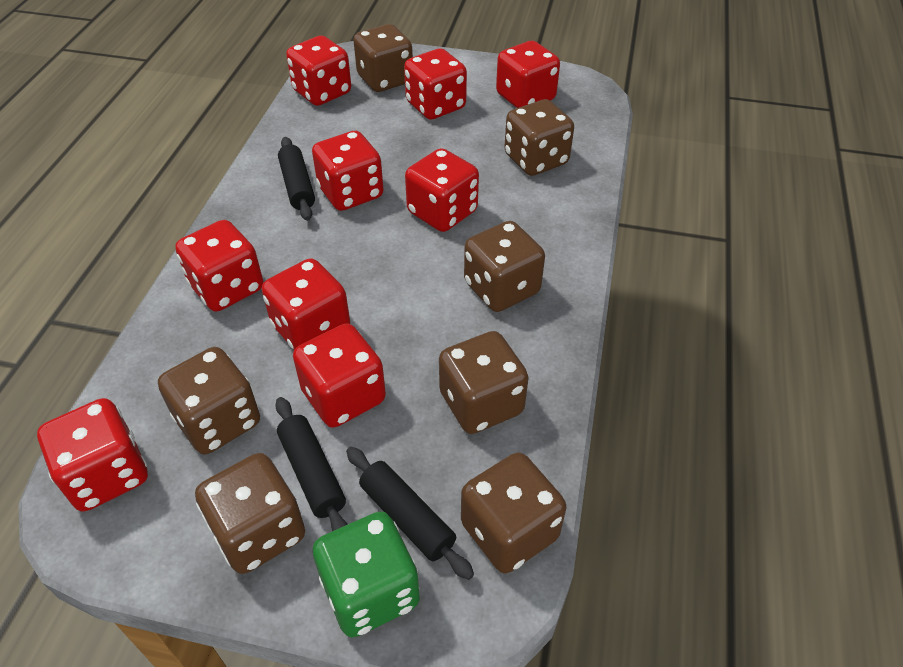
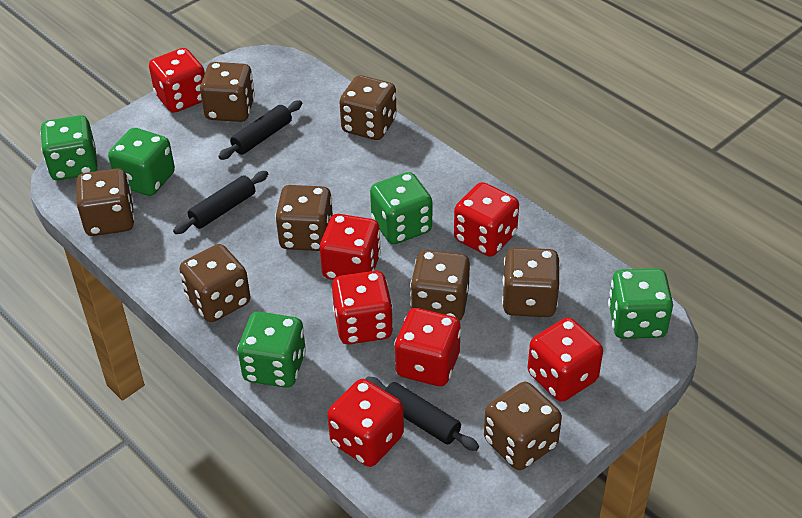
brown dice: [158,347,260,454] [195,453,305,574] [353,24,413,92] [439,331,529,434] [461,452,566,573] [464,221,545,312] [504,99,574,176] = 7 -> [76,168,135,236] [179,244,250,322] [200,62,255,122] [275,185,333,251] [339,75,396,140] [410,250,470,321] [484,382,562,470] [502,247,560,317] = 8
green dice: [313,511,420,637] = 1 -> [40,115,97,180] [108,128,175,196] [238,312,306,388] [370,172,432,244] [608,268,673,339] = 5
red dice: [37,398,148,512] [175,220,263,312] [262,258,350,350] [286,36,351,106] [293,323,386,428] [312,131,384,211] [404,48,467,120] [405,148,479,232] [496,41,560,108] = 9 -> [149,48,205,113] [320,214,381,280] [327,379,404,467] [332,271,393,344] [394,308,461,386] [454,182,519,257] [528,318,603,402] = 7

